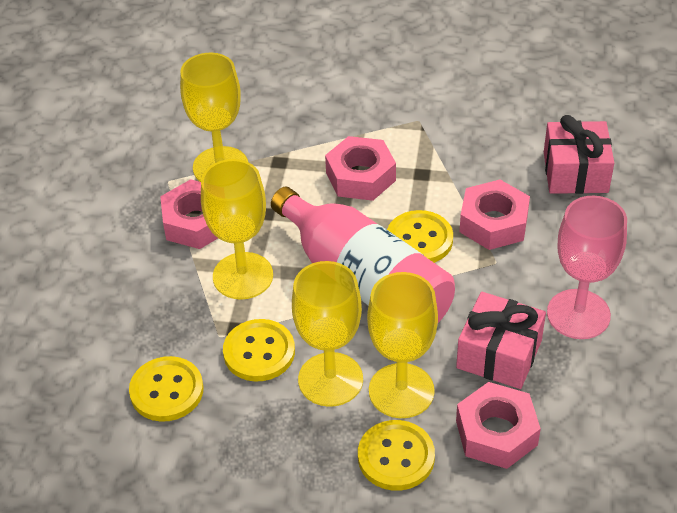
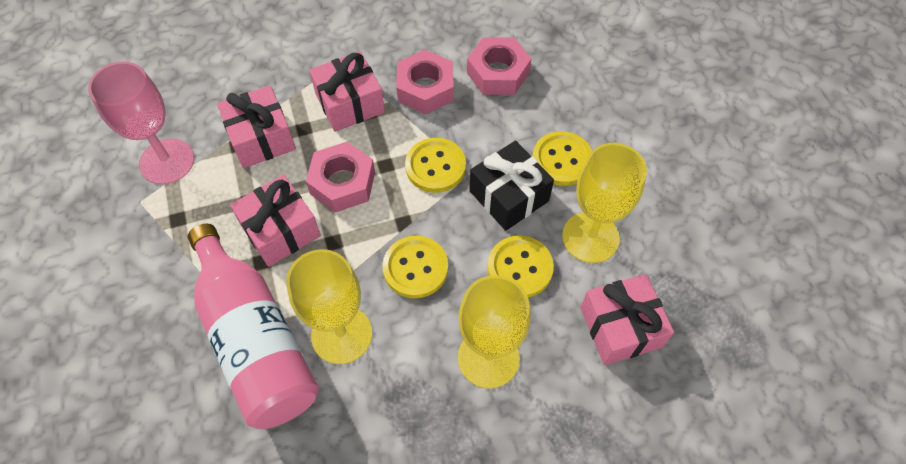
black gift: none = 0 -> [470,140,554,231] = 1
pink gift: [456,292,546,389] [544,115,614,194] = 2 -> [217,85,296,168] [230,175,321,267] [309,51,385,132] [580,274,674,365] = 4
pink nut: [160,179,218,249] [325,136,396,201] [456,382,541,469] [460,180,530,250] = 4 -> [306,142,375,213] [396,50,453,114] [467,37,531,95] = 3
yellow goblet: [180,53,248,182] [201,159,273,300] [292,261,363,407] [367,272,438,418] = 4 -> [286,249,372,364] [458,275,530,389] [562,143,647,263] = 3

